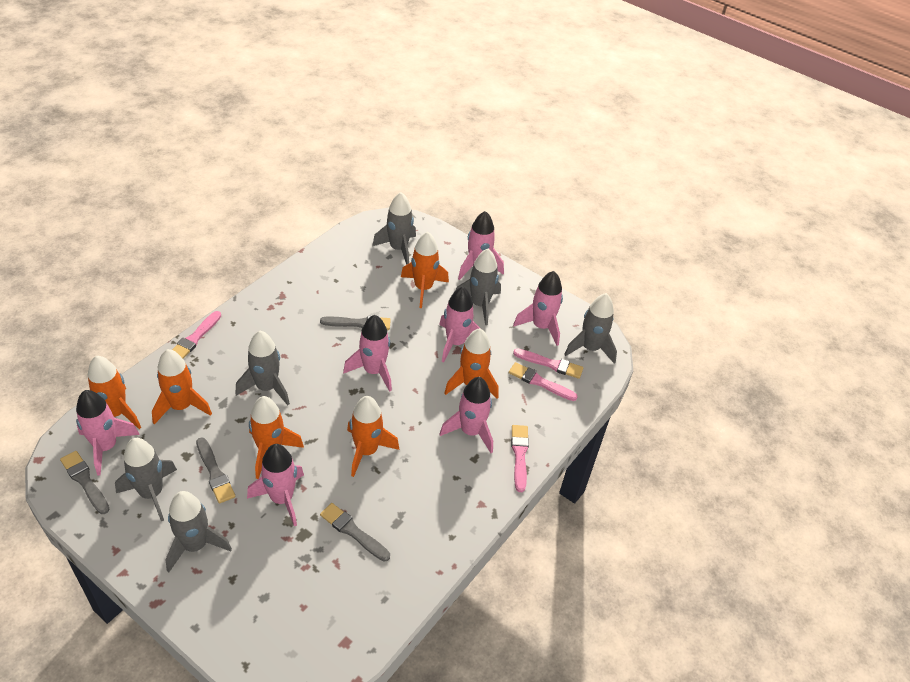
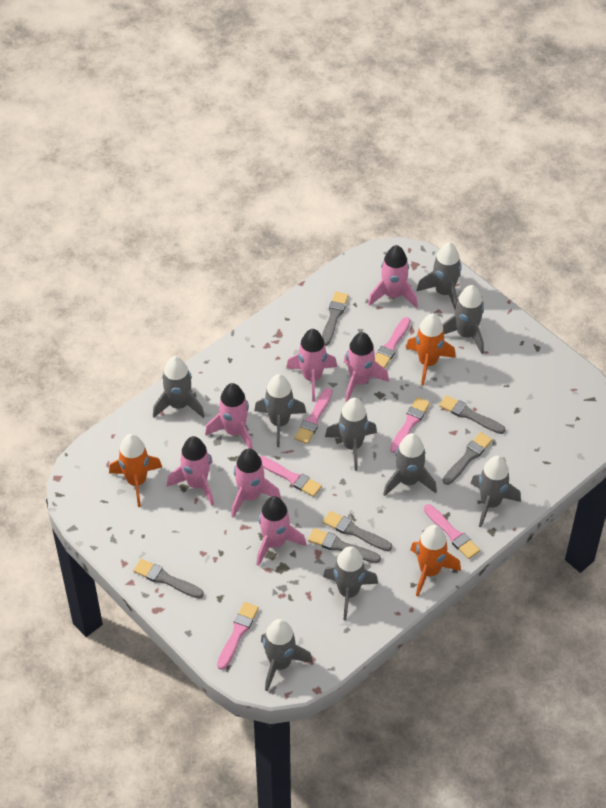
grey brush: [60,451,110,514] [196,437,235,504] [320,316,391,330] [320,503,390,561] = 4 -> [133,559,204,599] [308,528,381,563] [322,292,349,346] [323,511,392,551] [439,395,506,434] [443,432,492,485] = 6
grey rocket: [115,438,177,521] [166,491,232,572] [235,331,290,405] [372,192,416,265] [456,249,501,325] [564,293,617,364] = 6 -> [153,356,205,418] [254,374,306,447] [261,619,313,691] [323,546,378,620] [325,398,377,471] [383,433,437,496] [416,242,462,309] [442,285,484,354] [470,456,521,527] = 9
orange rocket: [88,356,141,429] [152,349,212,424] [249,396,304,479] [347,396,399,477] [401,232,449,308] [444,328,498,398] = 6 -> [109,434,162,507] [406,313,456,386] [410,525,461,596] = 3
pink brush: [172,311,221,359] [509,362,578,401] [511,425,529,492] [513,349,583,379] = 4 -> [217,602,259,670] [259,456,322,497] [295,388,332,444] [375,317,411,368] [390,397,430,453] [424,504,480,559] = 6

